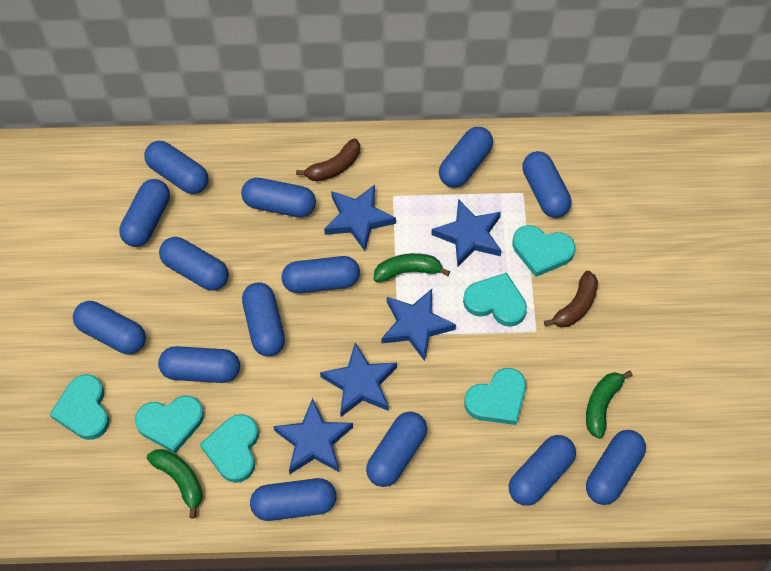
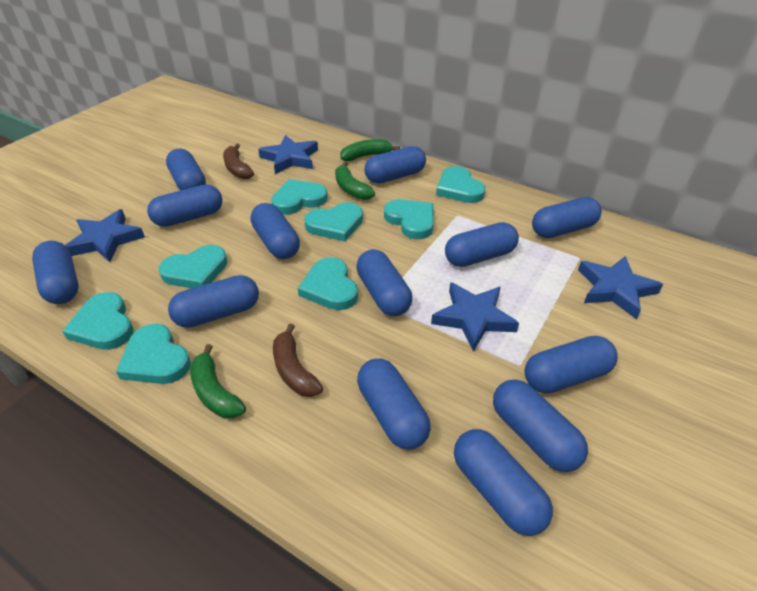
blue capsule: [73,301,146,354] [119,179,170,247] [144,141,208,194] [158,346,240,383] [159,237,229,291] [241,178,316,217] [242,282,285,356] [250,478,336,521] [282,256,360,293] [366,412,427,487] [439,127,493,188] [509,435,576,506] [522,151,571,218] [586,430,646,505] = 14 -> [32,241,79,304] [147,184,222,227] [166,148,206,191] [168,275,259,328] [250,203,300,259] [356,249,412,316] [357,359,431,450] [364,146,426,183] [445,222,519,267] [454,429,553,536] [493,379,588,472] [524,336,618,394] [532,197,601,238] = 13
blue star: [273,398,353,474] [320,343,397,417] [324,185,396,251] [381,289,456,361] [431,199,502,267] = 5 -> [65,209,145,262] [258,135,318,174] [431,282,519,352] [578,256,663,319] = 4
turquoise heart: [50,374,109,440] [135,396,204,453] [200,414,259,483] [463,273,527,327] [464,368,526,425] [512,225,576,277] = 6 -> [62,292,133,350] [116,324,191,384] [159,245,228,288] [271,179,328,215] [298,257,358,310] [304,202,363,241] [384,199,434,239] [436,166,485,203] = 8

